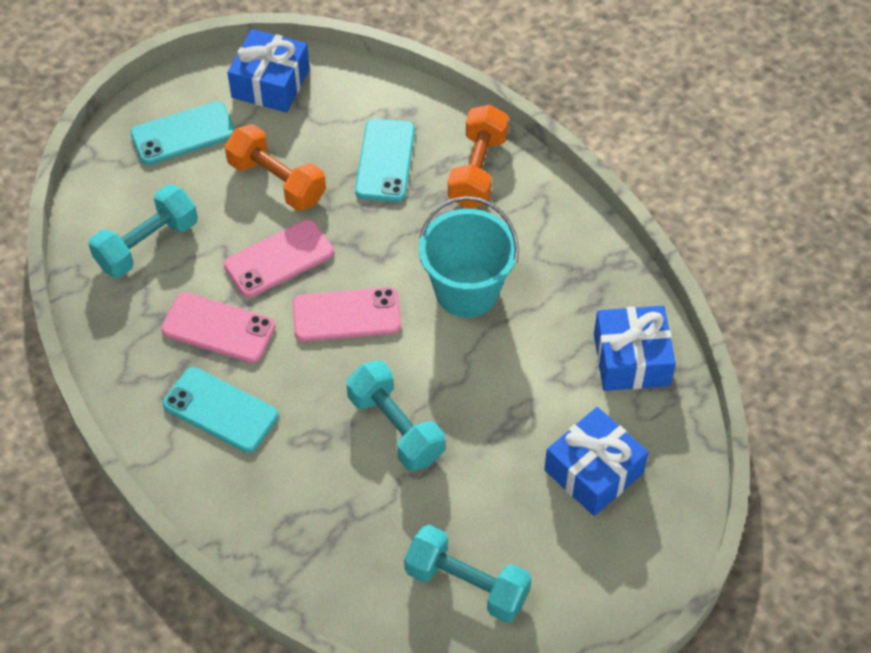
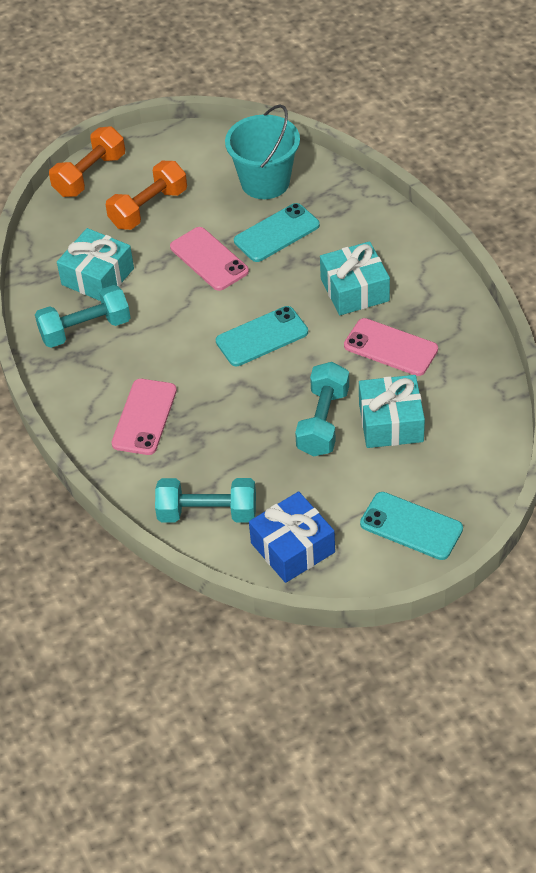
blue gift: [227,29,310,113] [544,407,648,516] [594,306,676,391] = 3 -> [249,491,335,583] = 1
turquoise gift: none = 0 -> [57,228,134,301] [320,241,390,315] [359,375,425,448] = 3

